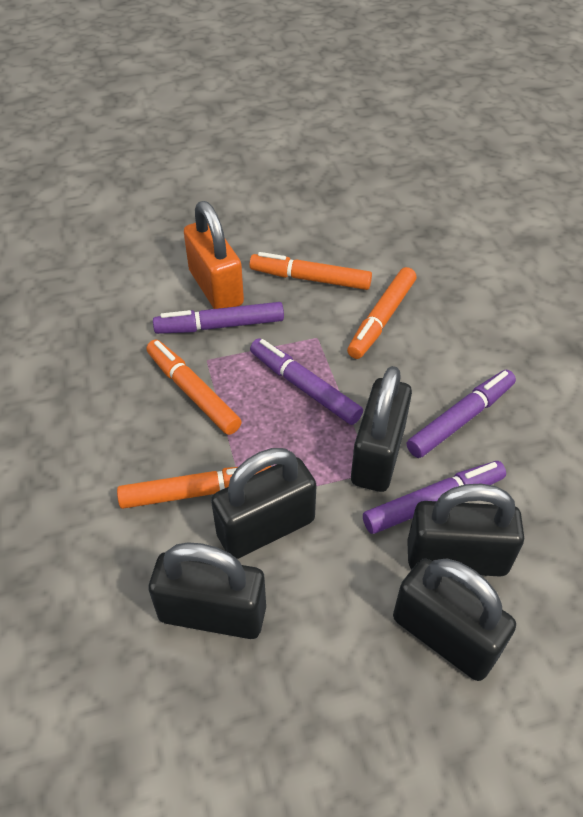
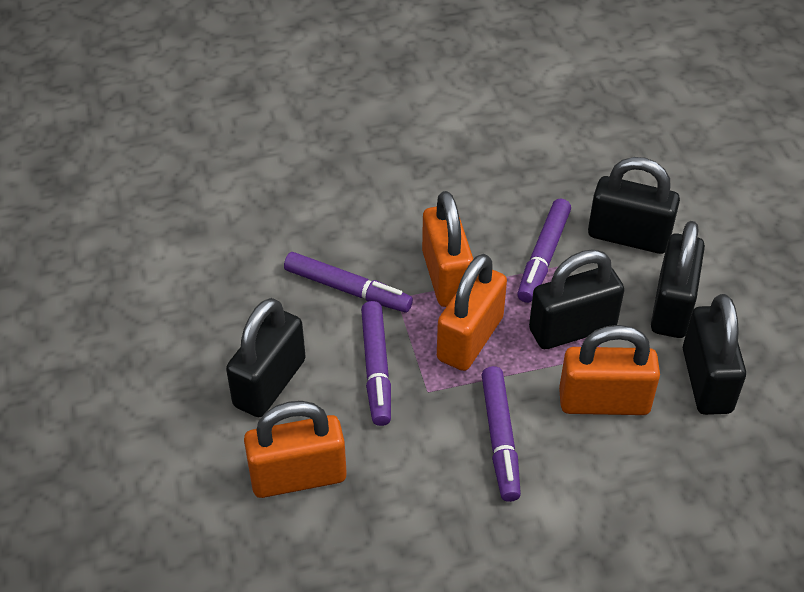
orange marker: [117,466,271,509] [146,340,242,435] [249,252,372,290] [347,267,416,359] = 4 -> none = 0
orange padlock: [184,201,244,309] = 1 -> [244,401,347,498] [422,191,473,307] [437,254,507,371] [559,325,660,415] = 4

